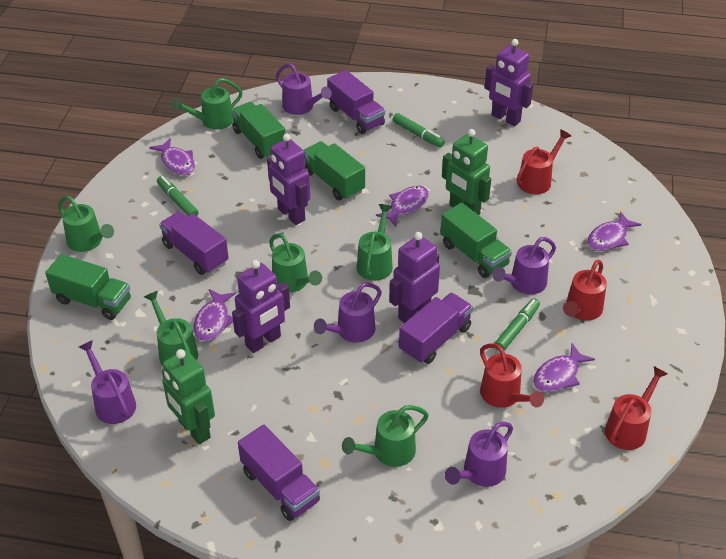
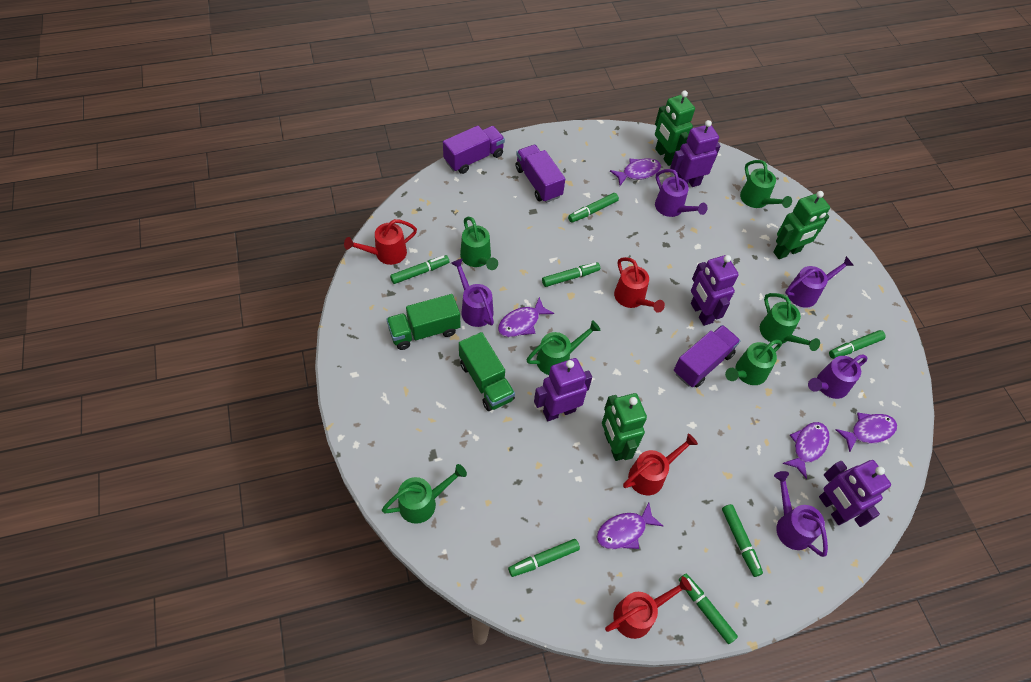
green marker: [157,176,198,216] [393,113,445,148] [494,298,540,351] = 3 -> [390,255,450,284] [508,539,580,577] [542,262,600,287] [568,193,619,223] [679,574,738,644] [722,504,763,577] [829,330,886,359] = 7
green robot: [162,349,215,444] [442,129,491,215] = 2 -> [602,393,647,461] [655,91,695,166] [773,191,830,259] = 3
green truck: [45,254,131,320] [231,102,285,159] [304,141,365,200] [440,203,512,278] = 4 -> [386,294,461,350] [459,332,515,411] = 2
purple truck: [159,211,229,275] [238,425,320,521] [327,70,385,134] [399,293,473,364] = 4 -> [443,126,505,174] [516,145,565,203] [674,325,741,387] = 3

